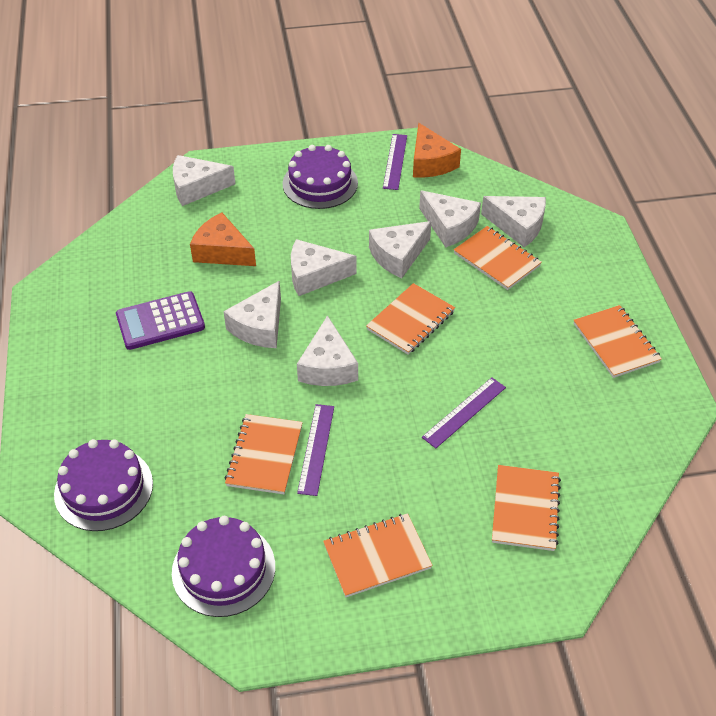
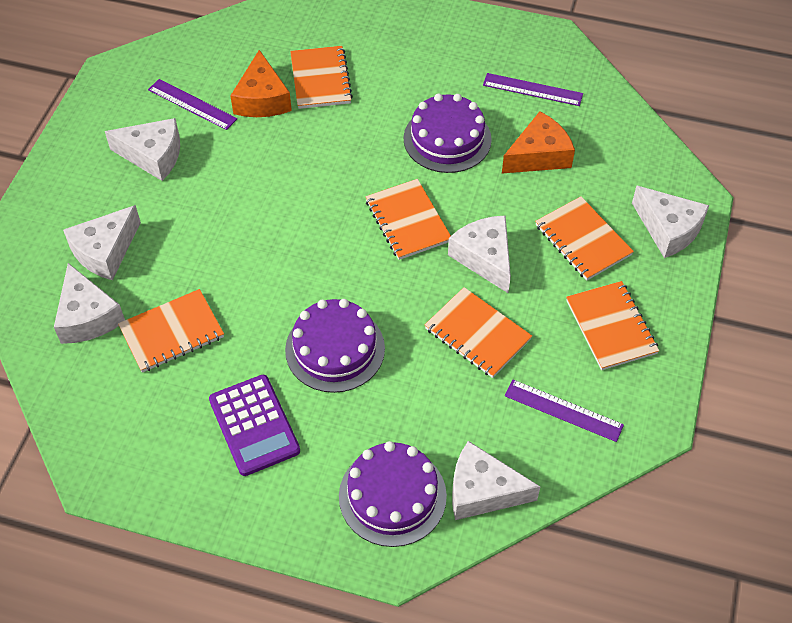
white cheese: [173,155,235,206] [223,281,281,348] [291,239,357,296] [297,315,358,386] [369,221,431,278] [419,190,481,248] [481,196,546,247] = 7 -> [54,263,125,344] [63,205,141,280] [105,118,180,181] [448,215,511,293] [452,441,540,520] [632,186,709,258] = 6

